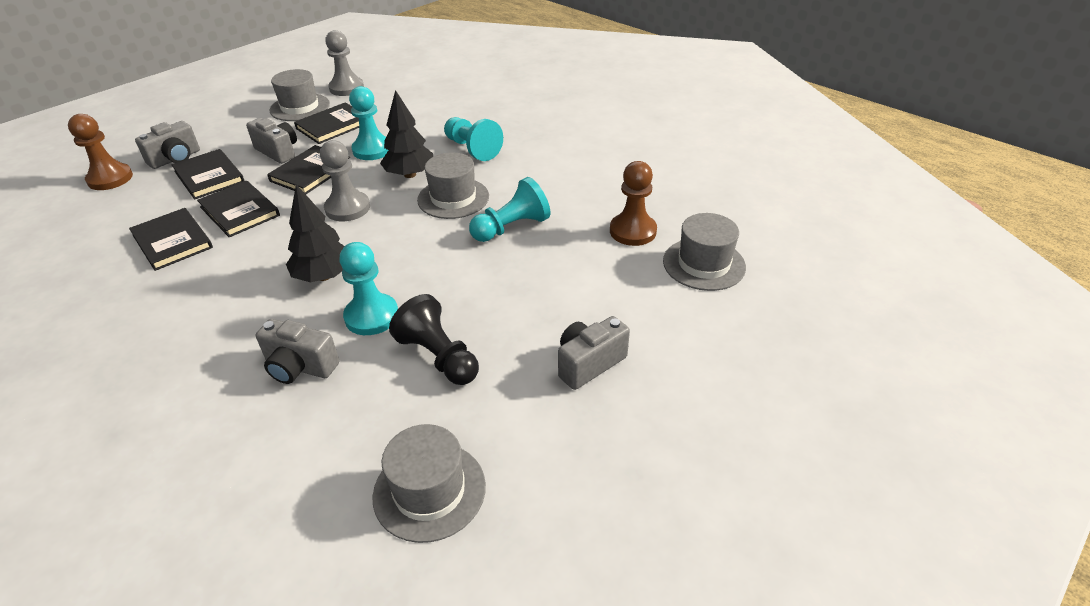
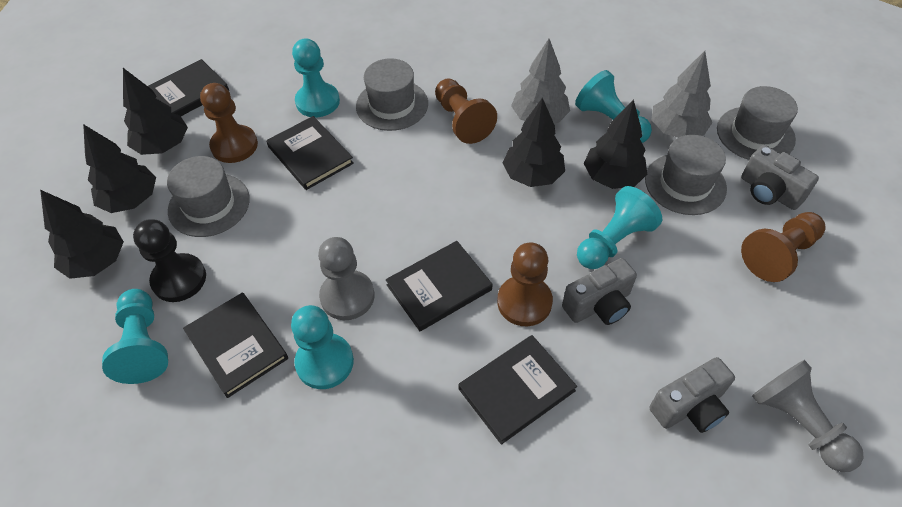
black tree: [286,184,345,282] [380,90,433,178] = 2 -> [40,190,124,279] [83,124,156,213] [123,68,188,155] [503,98,565,187] [584,99,647,189] = 5
brown pawn: [68,114,133,190] [610,161,657,246] = 2 -> [200,83,258,163] [435,78,497,144] [497,243,553,326] [741,212,826,282] = 4
grey camera: [135,121,200,169] [246,118,297,164] [256,319,339,384] [558,316,630,390] = 4 -> [562,258,637,325] [649,357,735,433] [741,145,819,210] = 3
grey tree: none = 0 -> [511,39,570,123] [651,51,712,138] = 2
turquoise pawn: [339,242,398,335] [349,86,388,160] [444,117,503,161] [469,177,550,242] = 4 -> [102,289,168,384] [291,305,354,389] [292,39,340,117] [575,70,652,143] [577,186,662,269] = 5

